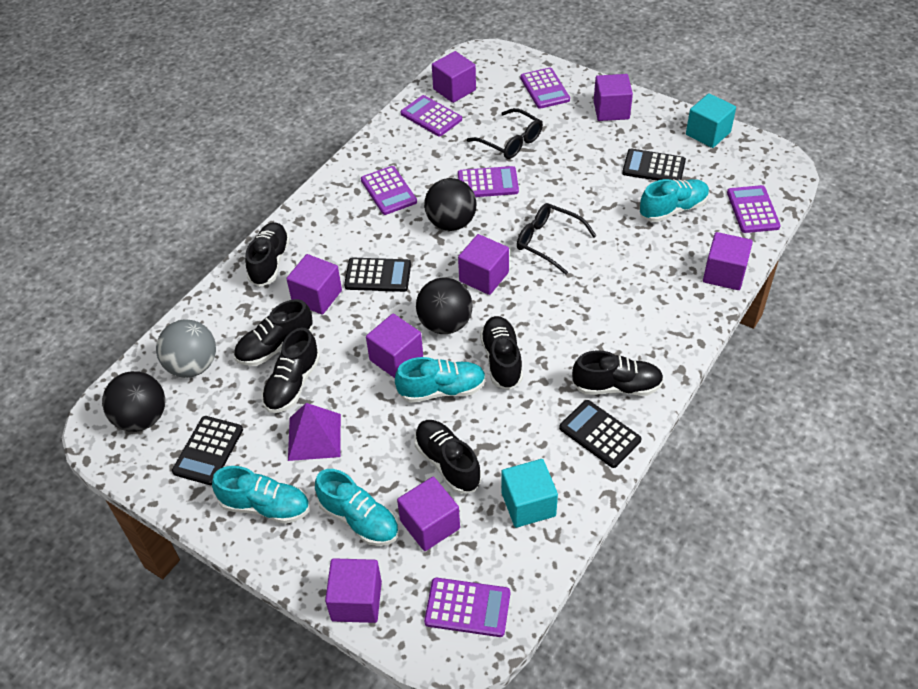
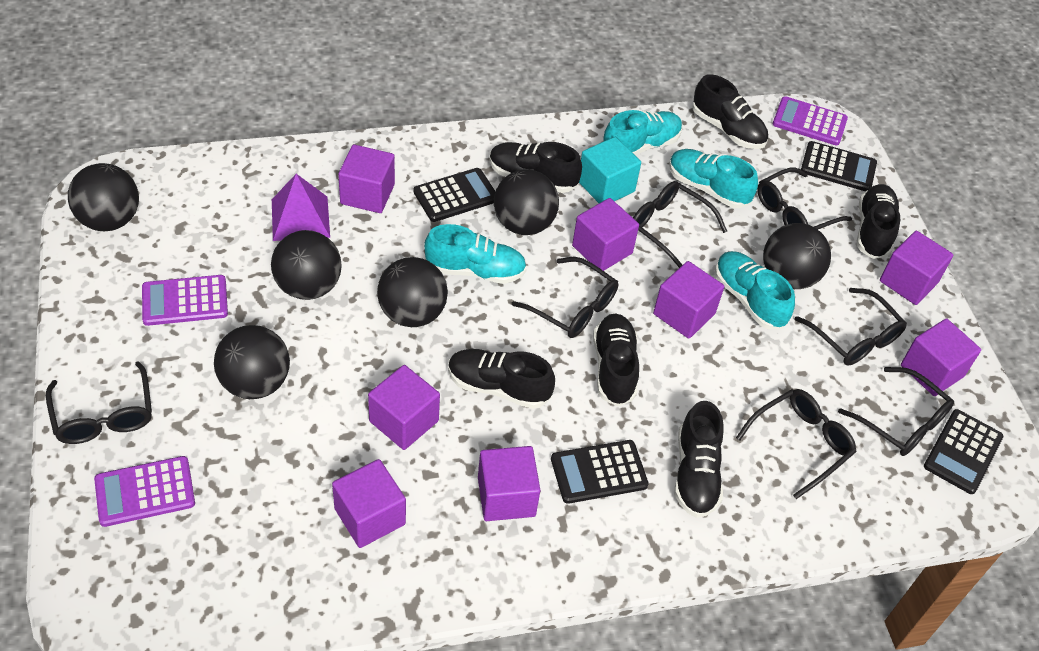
black ball: [102,371,165,432] [416,277,473,334] [424,178,477,231] = 3 -> [68,163,139,231] [214,325,290,399] [271,230,342,300] [377,257,448,327] [494,170,559,235] [763,223,831,289] = 6
black glasses: [467,108,543,159] [517,203,596,275] = 2 -> [46,361,152,444] [512,257,618,338] [633,181,727,268] [736,389,857,499] [757,167,852,230] [795,288,907,365] [838,367,954,456] = 7
grey ball: [156,320,216,378] = 1 -> none = 0
purple calculator: [361,166,417,215] [400,95,462,136] [424,578,510,637] [458,166,519,197] [520,68,570,109] [727,185,781,233] = 6 -> [94,456,195,527] [142,275,228,326] [773,96,848,146] = 3
turquoise cube: [501,459,558,528] [686,93,736,148] = 2 -> [579,137,641,203] = 1

